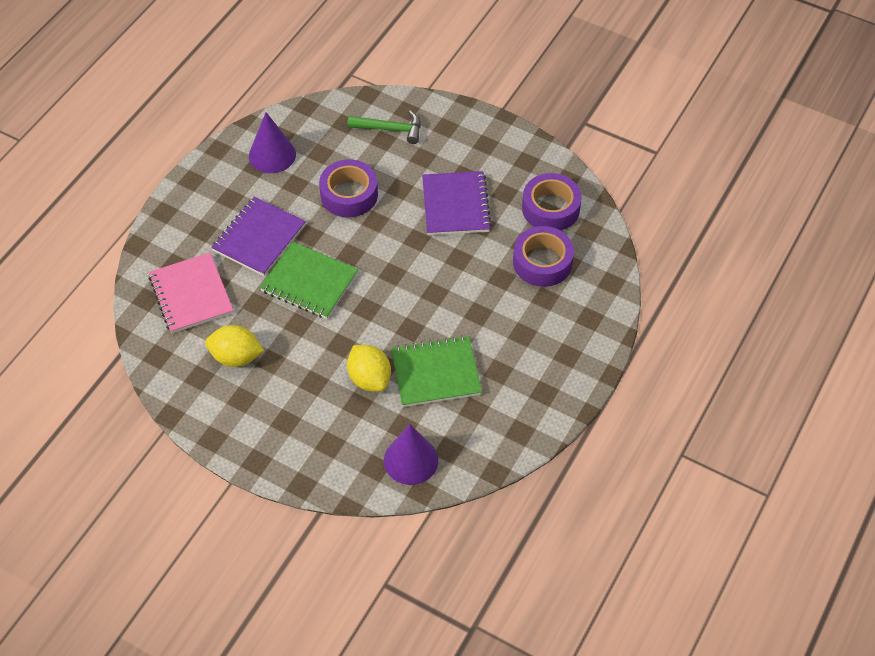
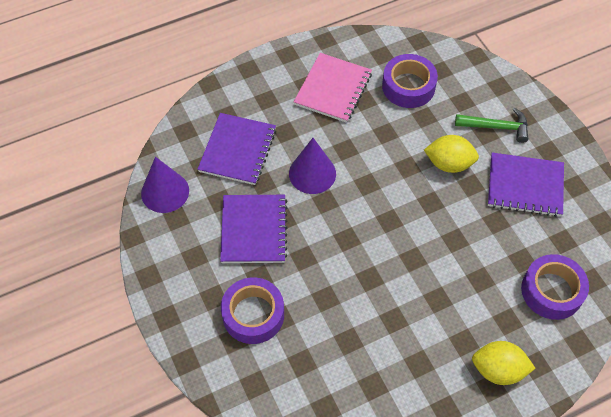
green notebook: [260,241,358,319] [391,336,482,407] = 2 -> none = 0
purple notebook: [211,197,306,276] [422,171,492,235] = 2 -> [197,113,276,185] [220,195,287,263] [488,153,564,217] = 3

